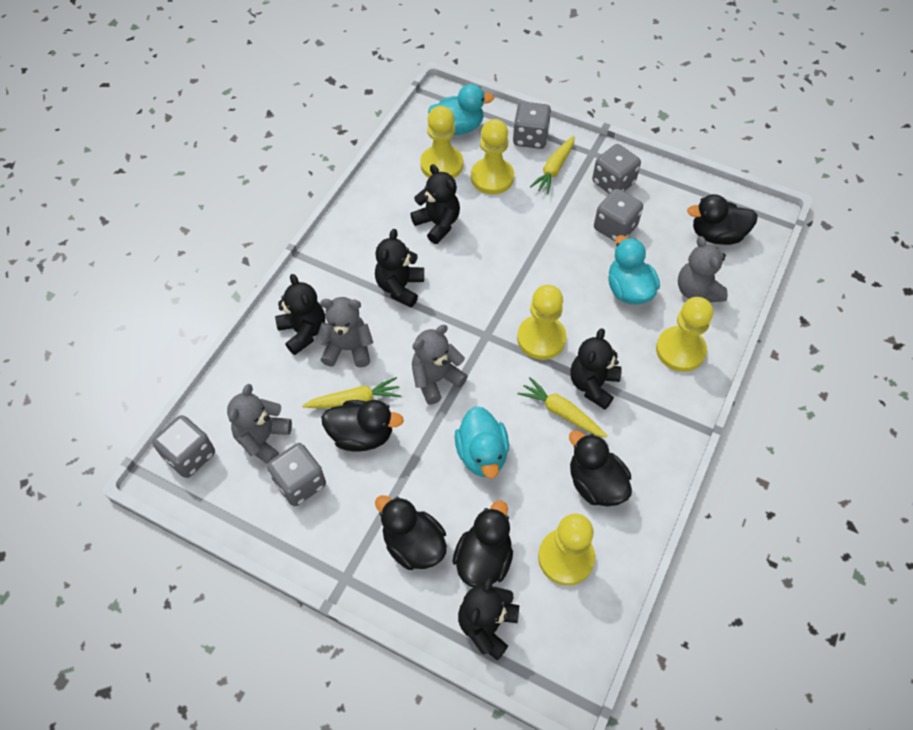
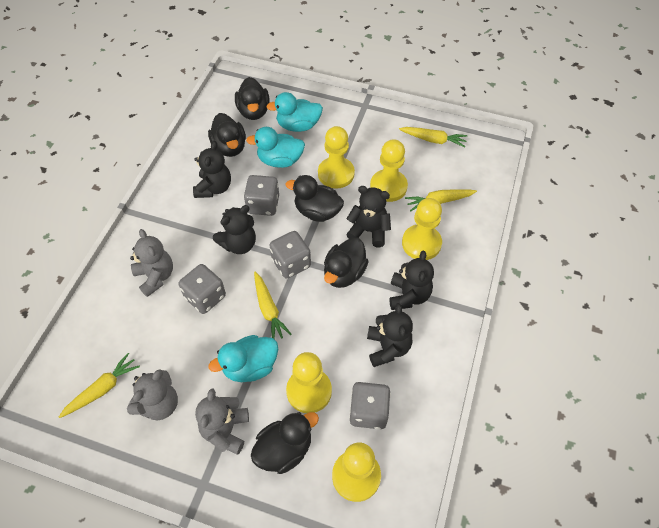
grey dice: [152,415,215,478] [267,443,326,506] [513,102,551,149] [592,144,641,194] [594,189,643,241] = 5 -> [179,264,226,314] [244,175,279,216] [270,231,311,279] [349,382,391,429] = 4
grey teddy bear: [227,384,292,464] [315,297,373,367] [412,325,468,404] [678,236,728,302] = 4 -> [127,369,178,421] [130,229,173,297] [195,388,249,455] = 3
yellow carrot: [302,377,401,408] [518,377,608,438] [530,136,575,194] = 3 -> [59,353,140,418] [254,272,292,339] [399,127,467,148] [405,189,477,212] = 4

